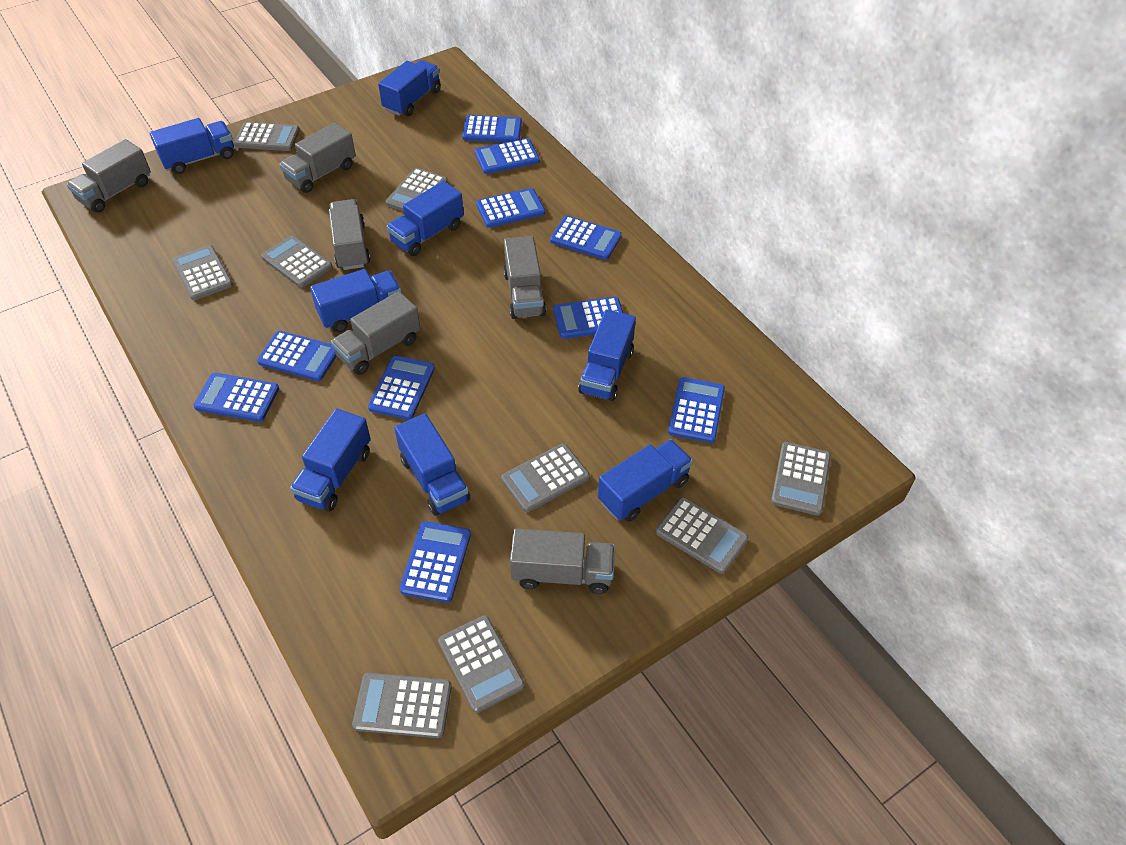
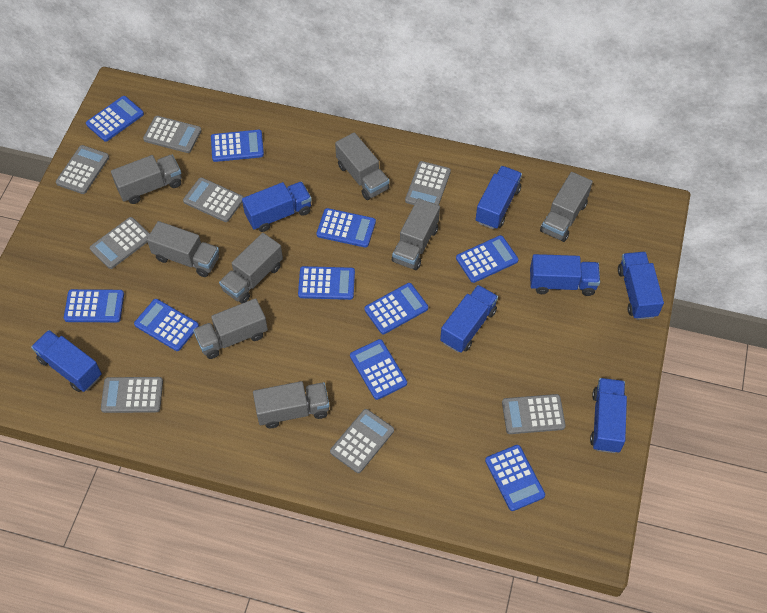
blue truck: [150,118,234,174] [290,409,371,511] [310,269,402,332] [378,60,441,116] [387,181,464,256] [394,413,470,516] [578,309,636,401] [598,439,693,522] = 8 -> [31,330,102,392] [242,181,312,232] [440,285,498,353] [476,166,522,229] [530,254,600,296] [590,378,627,453] [618,252,664,320] = 7
grey calculator: [172,245,233,300] [234,122,300,151] [261,235,332,288] [352,673,452,738] [385,168,447,212] [438,615,525,713] [501,444,590,512] [656,497,748,574] [771,442,831,516] = 9 -> [56,145,109,194] [90,217,150,269] [101,377,163,413] [143,116,202,153] [183,177,244,222] [330,409,394,473] [405,161,451,205] [502,394,566,434] = 8
grey truck: [67,139,151,213] [279,123,356,193] [329,199,370,270] [331,291,420,375] [503,236,546,319] [510,529,615,594] = 6 -> [111,155,182,204] [147,221,219,277] [193,298,268,359] [219,233,283,303] [253,381,329,428] [335,132,389,200] [392,198,440,270] [540,172,593,242] = 8

